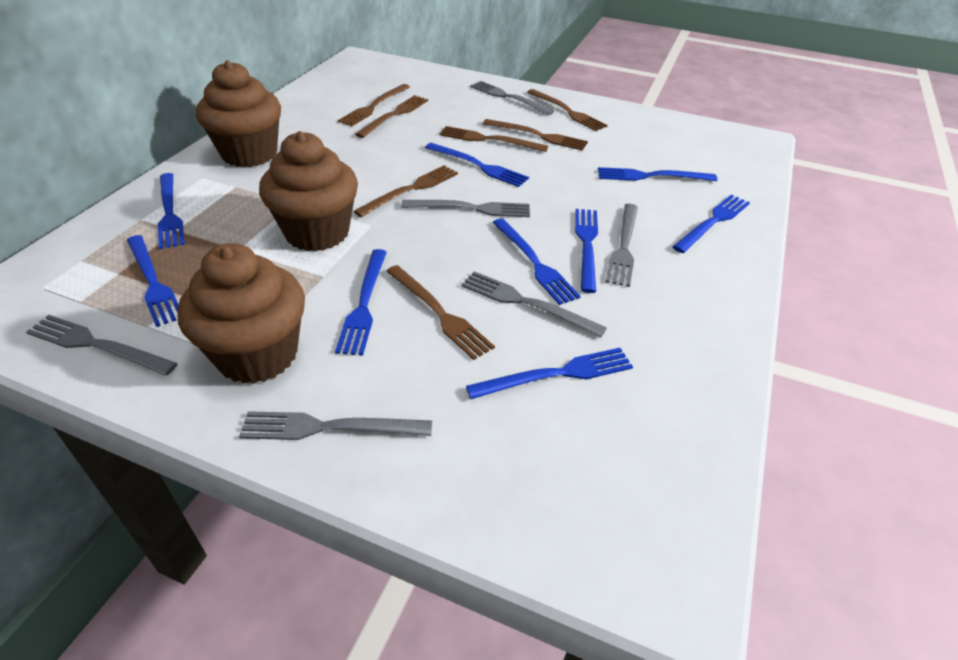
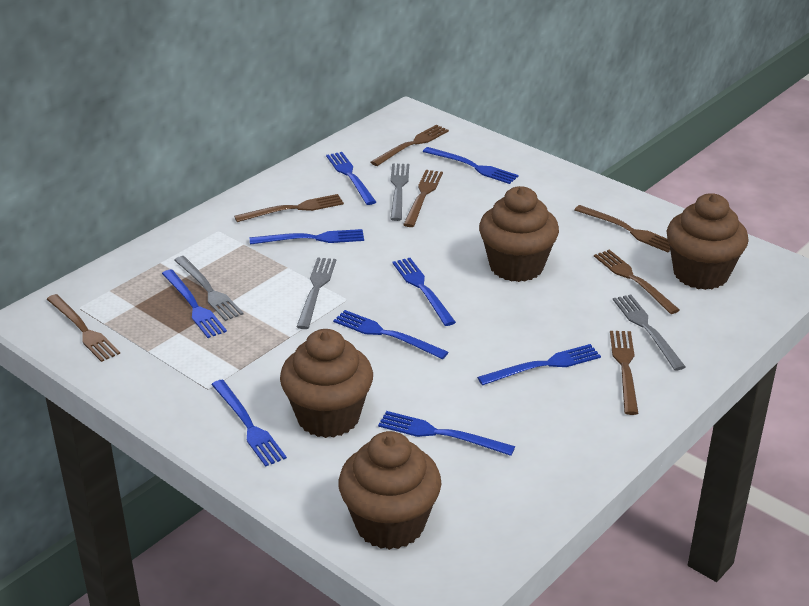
brown cupcake: [177,243,305,384] [196,60,281,167] [259,131,358,251] = 3 -> [280,329,373,438] [338,431,441,550] [479,186,559,282] [667,193,749,290] = 4
grey fork: [26,315,178,376] [239,411,432,440] [401,200,530,217] [461,271,607,337] [470,81,554,115] [606,204,638,287] = 6 -> [174,256,244,321] [297,257,336,329] [391,164,409,221] [613,295,686,371] = 4

